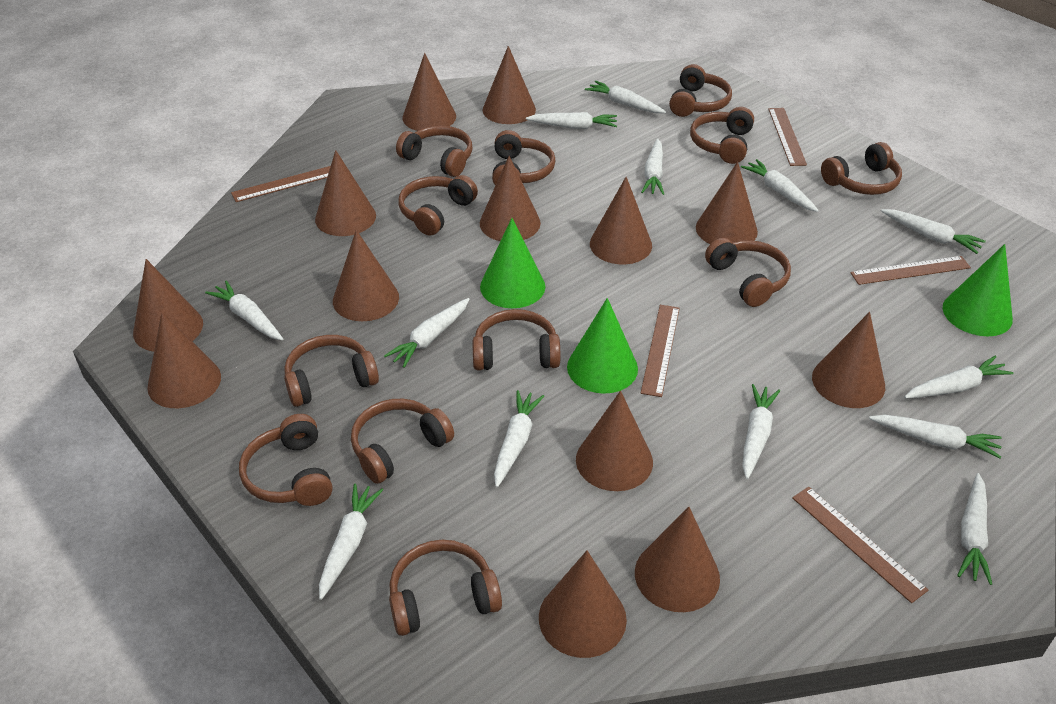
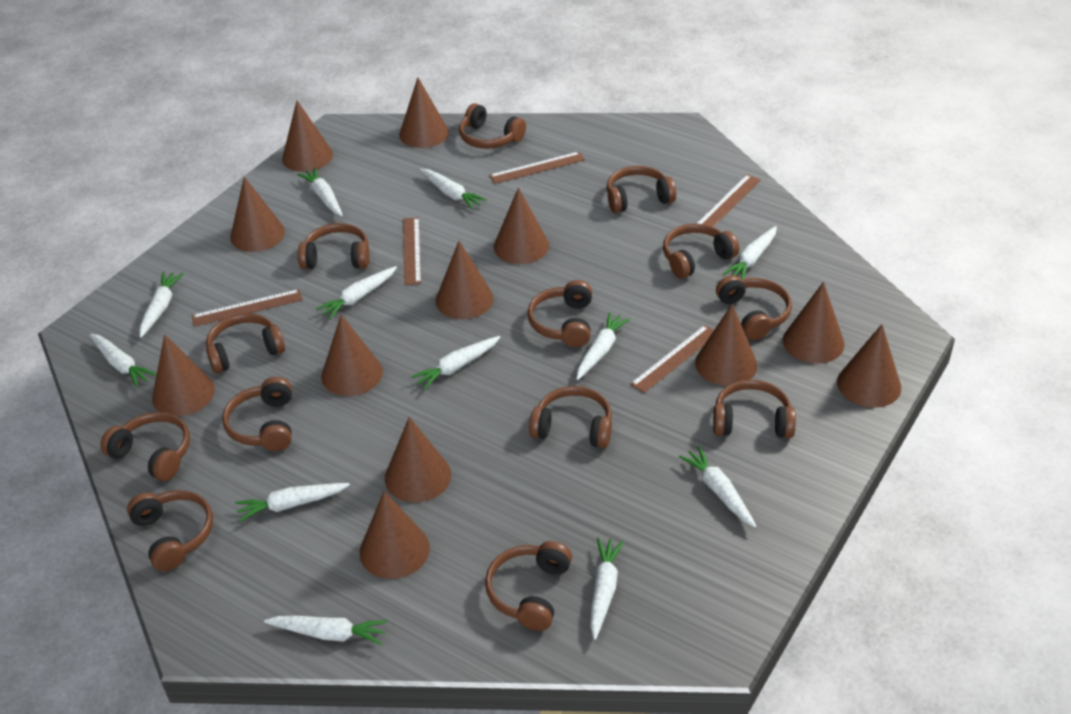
brown cone: [133,259,203,351] [147,312,221,408] [315,150,376,236] [333,230,399,321] [402,53,456,131] [480,156,541,241] [483,46,536,124] [539,551,627,658] [576,391,653,491] [590,177,652,264] [635,507,720,612] [696,162,758,244] [812,312,885,408] = 13 -> [152,334,215,416] [230,177,285,252] [282,101,333,172] [321,315,383,396] [360,491,430,579] [385,417,451,502] [399,77,449,148] [436,241,494,319] [494,187,549,264] [695,304,757,386] [783,282,845,364] [837,324,901,408] = 12
brown headphones: [239,414,333,506] [284,335,379,407] [351,399,454,484] [389,540,502,636] [396,125,472,177] [399,175,478,235] [473,309,560,370] [492,130,556,186] [669,64,732,117] [690,107,754,164] [705,238,791,307] [821,142,902,195] = 12 -> [100,412,190,481] [127,490,213,571] [206,313,285,373] [222,377,292,451] [298,223,370,269] [459,103,526,149] [485,541,572,631] [527,280,592,347] [529,386,612,448] [607,166,676,213] [663,224,739,279] [713,380,796,438] [716,275,792,340] = 13
green cone: [480,218,545,308] [567,298,638,394] [943,244,1013,336] = 3 -> none = 0
white carrot: [205,281,283,340] [319,483,383,600] [384,298,469,368] [494,390,544,487] [526,112,617,129] [585,81,666,113] [641,138,664,195] [741,159,819,212] [742,384,780,479] [869,415,1002,458] [881,209,986,254] [904,355,1013,398] [957,473,992,585] = 13 -> [89,334,157,387] [139,272,184,338] [235,483,350,522] [264,616,388,645] [297,168,343,216] [316,266,397,319] [411,336,500,390] [419,169,487,210] [576,312,630,380] [590,537,624,640] [679,446,756,527] [723,226,777,280] = 12

